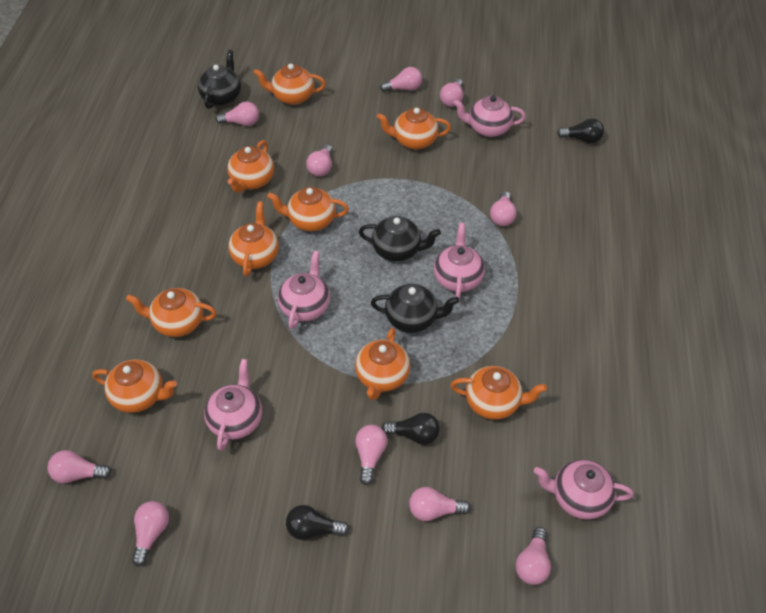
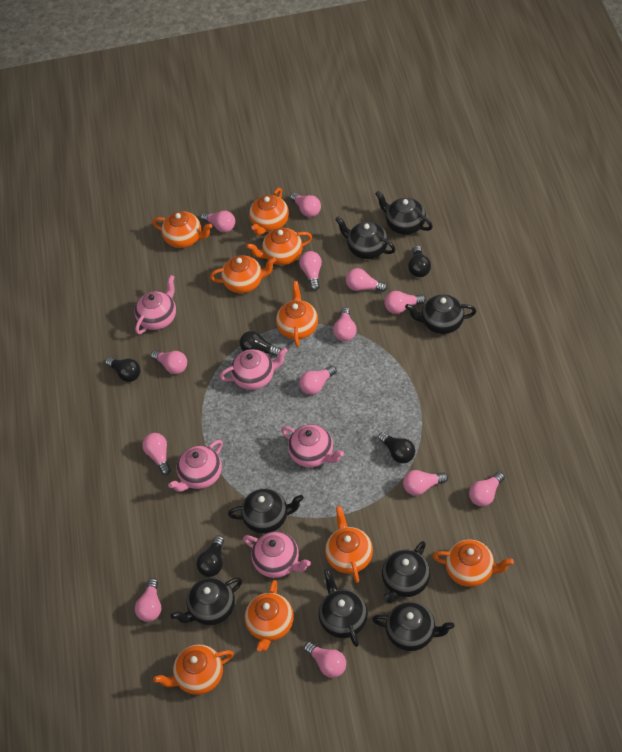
black light bulb: [286,505,349,540] [382,413,440,445] [557,118,604,143] = 3 -> [105,357,141,382] [196,535,224,577] [240,331,281,357] [378,432,415,463] [408,245,431,277] = 5
black teapot: [198,50,241,109] [359,216,441,262] [371,284,459,333] = 3 -> [171,577,242,625] [228,489,304,534] [319,569,368,647] [335,217,396,259] [372,602,455,651] [375,191,433,235] [382,541,430,603] [405,294,476,334] = 8
pink light bulb: [47,450,112,483] [132,501,169,567] [216,101,259,126] [306,144,332,177] [355,425,387,485] [380,67,422,92] [409,487,471,521] [440,79,463,107] [490,191,517,226] [515,527,551,585] = 10 -> [135,578,161,622] [142,433,171,475] [151,350,187,374] [201,211,235,232] [290,193,321,217] [299,251,322,291] [299,365,337,395] [304,642,346,678] [333,307,357,341] [346,268,388,292] [384,291,426,314] [403,470,448,495] [469,472,505,506] = 13

